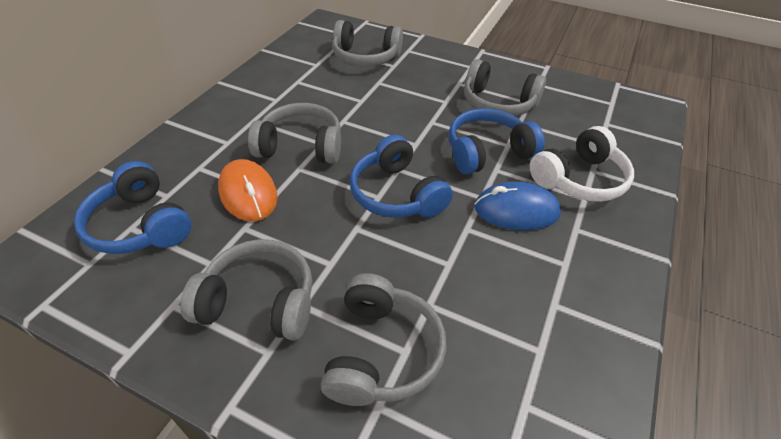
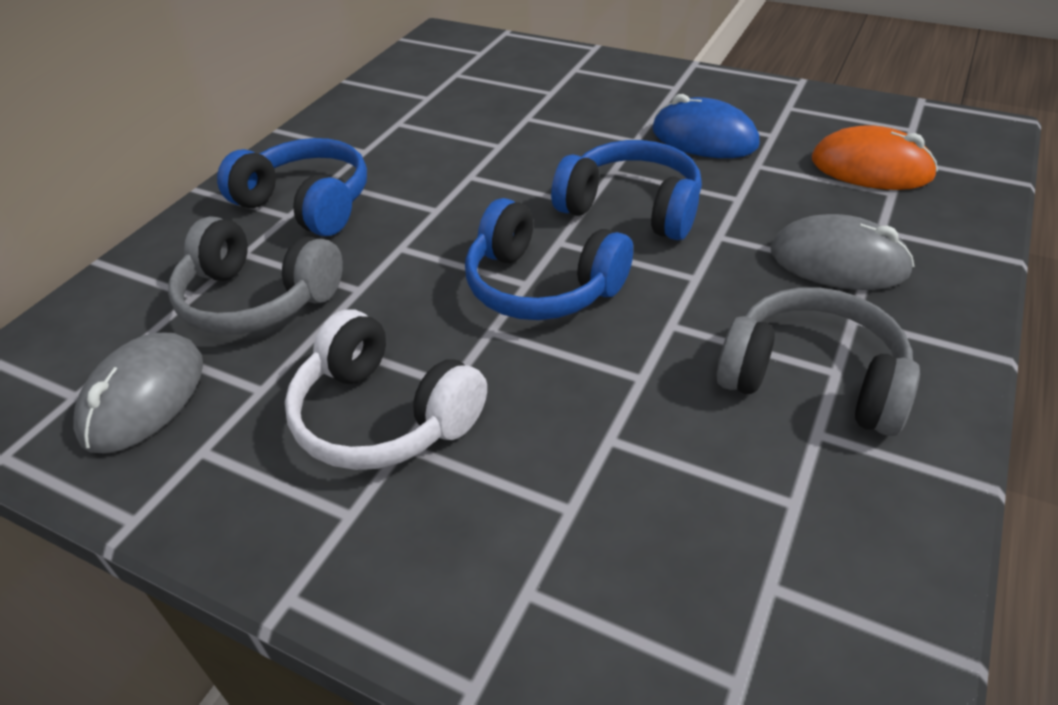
grey headphones: [180,239,312,341] [248,103,341,164] [321,273,447,406] [332,20,403,67] [464,59,546,116] = 5 -> [168,216,343,335] [717,287,920,436] = 2
grey mouse: none = 0 -> [73,332,203,454] [770,214,914,290] = 2

